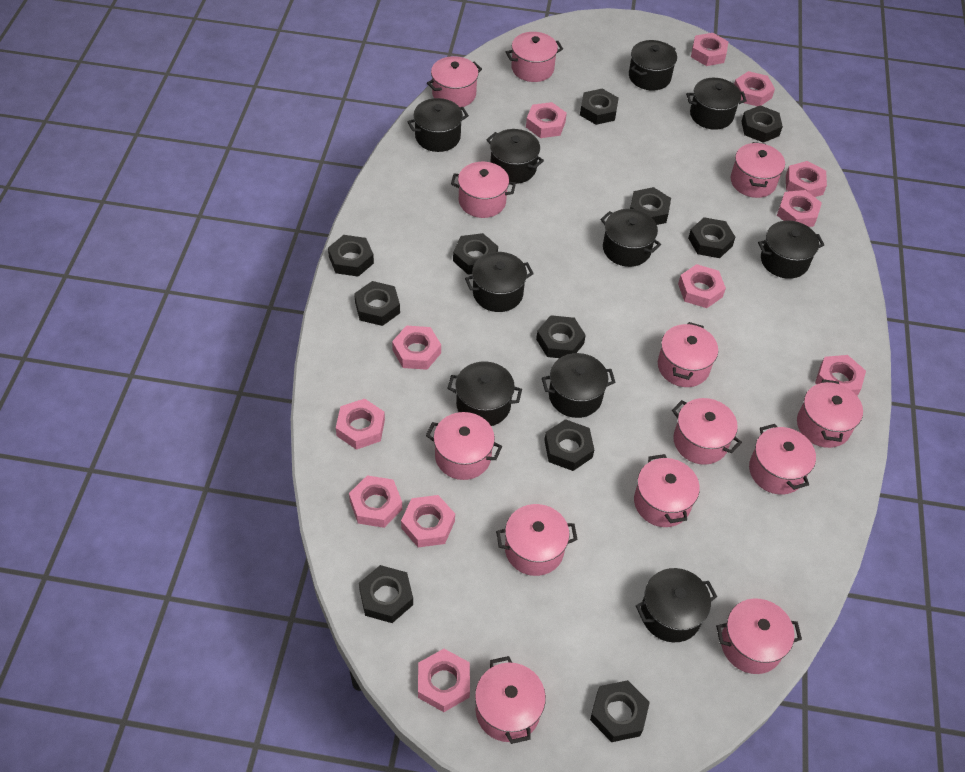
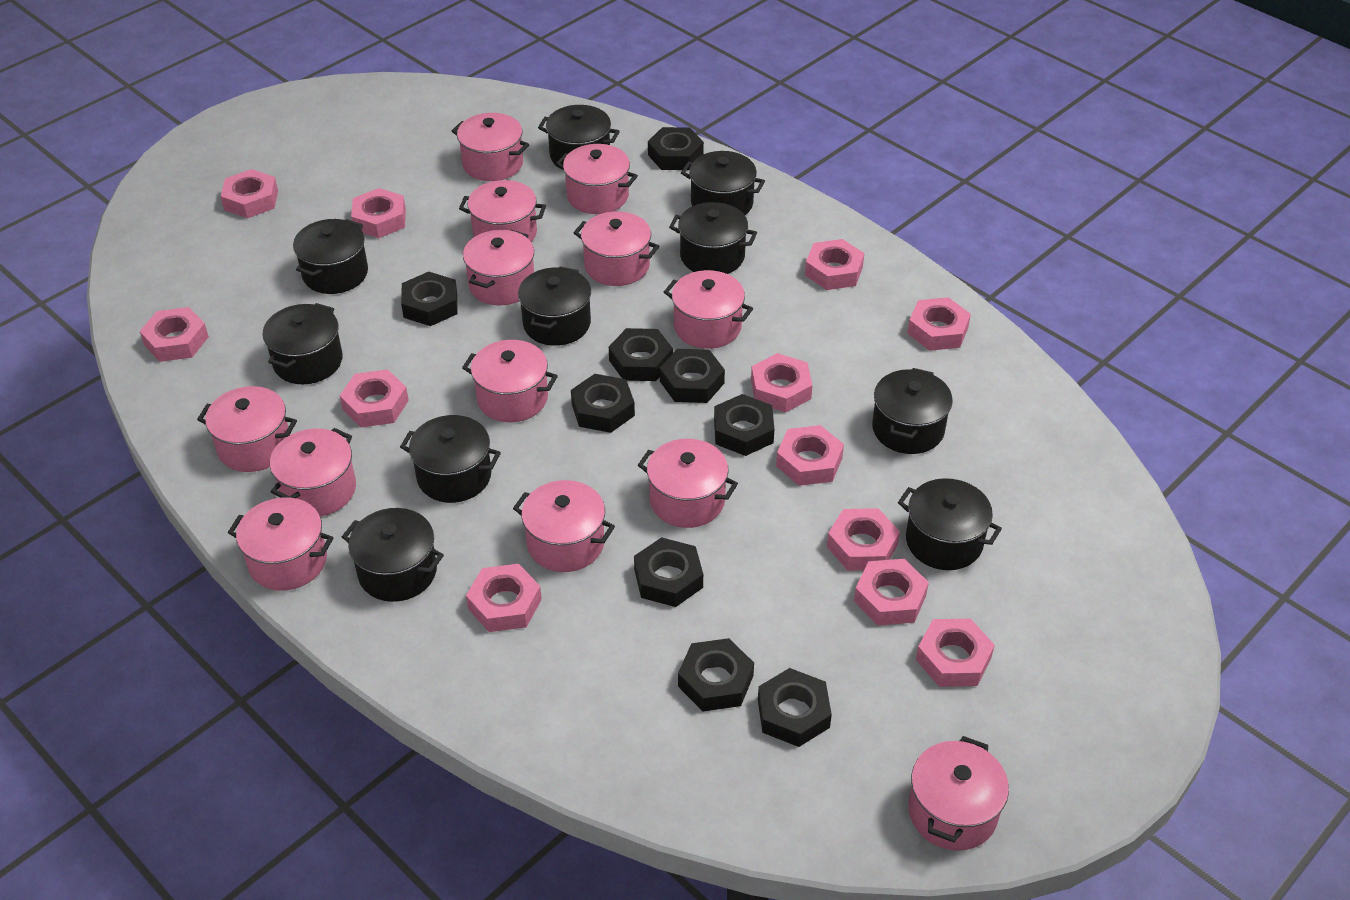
black nut: [328,235,374,277] [354,281,400,326] [359,565,413,623] [453,233,498,275] [536,315,586,358] [544,419,594,471] [580,89,619,125] [590,680,650,742] [630,187,671,225] [688,217,735,258] [741,105,783,143] = 11 -> [401,272,458,326] [571,374,635,433] [609,328,673,381] [634,537,703,607] [648,127,704,170] [660,349,725,403] [678,638,754,711] [714,394,774,456] [758,668,832,747] = 9

